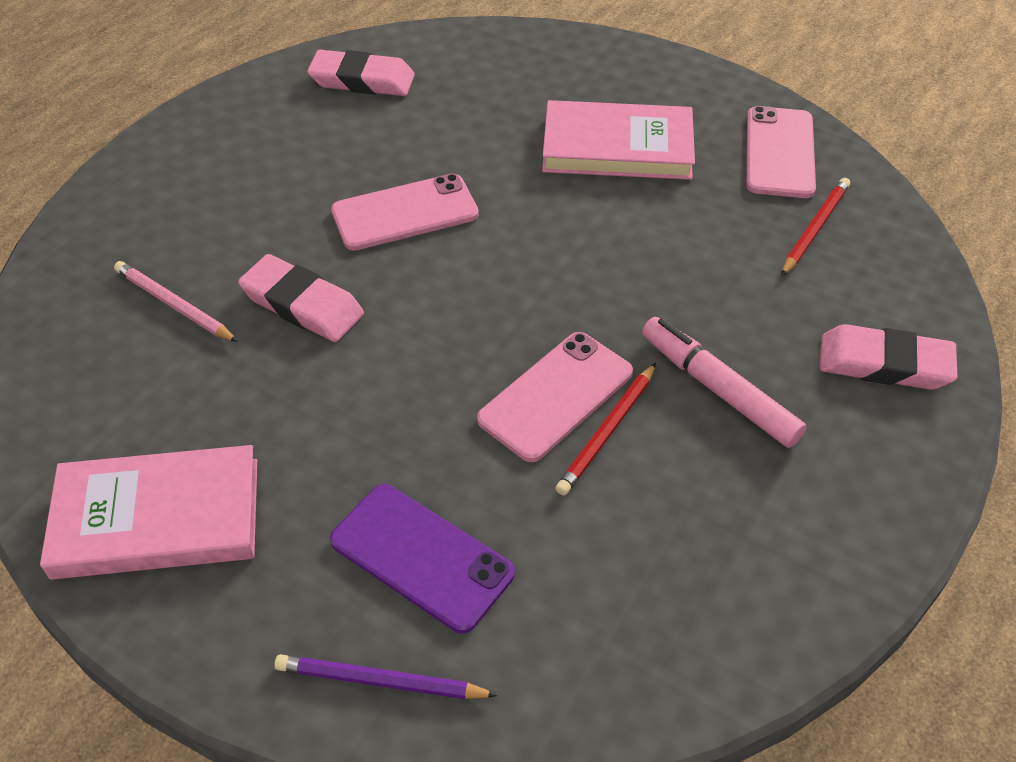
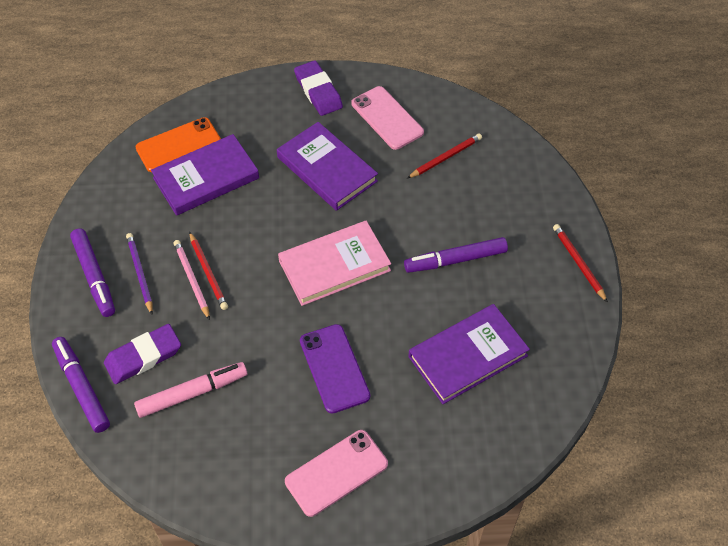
orange phone: none = 0 -> [136,117,221,172] = 1
pink book: [40,445,257,580] [542,100,695,180] = 2 -> [278,221,391,306] = 1
pink eraser: [238,254,364,342] [307,50,415,96] [820,324,958,390] = 3 -> none = 0
pink phone: [331,174,479,251] [477,332,633,462] [746,106,816,198] = 3 -> [285,430,388,517] [351,86,424,150] = 2
purple book: none = 0 -> [151,134,259,216] [277,122,378,211] [408,304,530,404] = 3
purple eraser: none = 0 -> [104,324,181,384] [294,60,343,116] = 2
purple marker: none = 0 -> [52,337,110,433] [70,228,115,317] [404,237,508,273] = 3
red pencil: [555,363,656,496] [781,178,850,276] = 2 -> [189,232,228,310] [407,133,482,178] [553,224,608,303] = 3

